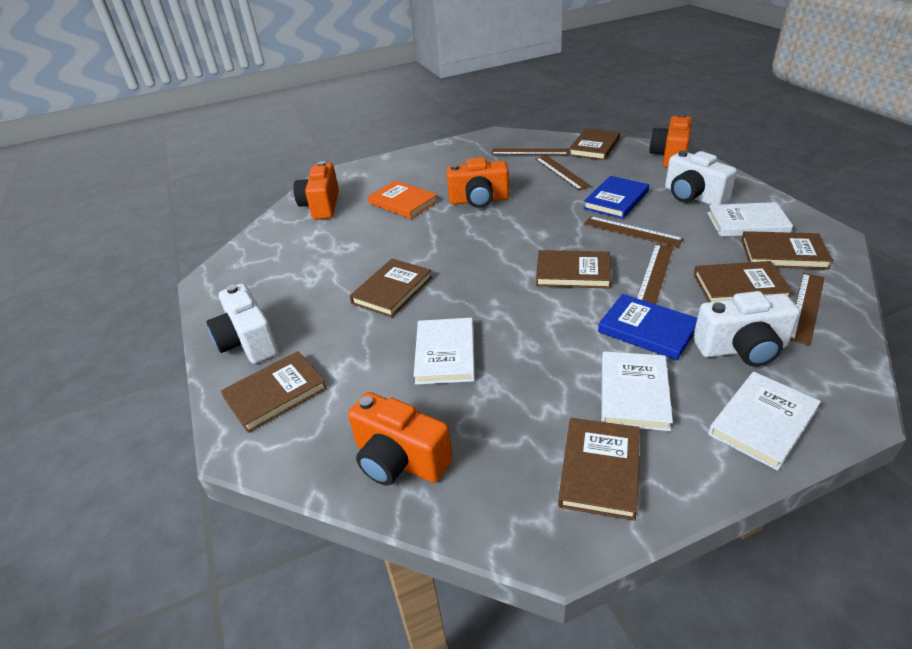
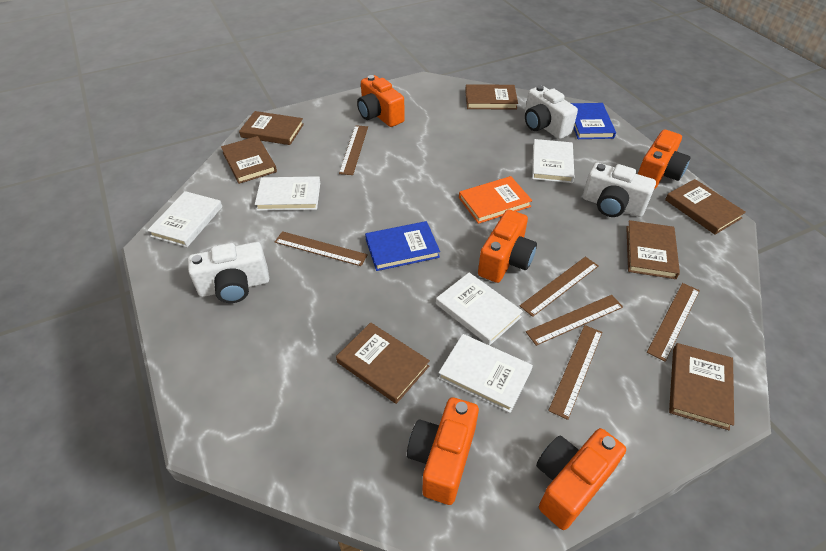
brown ruler: [491,148,569,155] [535,155,591,191] [584,216,684,247] [637,244,673,304] [790,273,825,346] = 5 -> [275,231,368,266] [339,125,368,175] [520,257,599,317] [526,295,623,346] [548,325,602,420] [647,283,700,362] = 6
orange camera: [293,161,339,220] [348,392,453,486] [447,157,509,208] [649,114,692,168] = 4 -> [357,75,405,127] [407,397,479,505] [478,209,537,283] [536,428,626,530] [638,130,690,189] = 5
white book: [414,318,475,385] [601,351,673,431] [707,202,793,237] [708,372,821,471] = 4 -> [147,191,222,247] [255,176,320,211] [436,272,523,346] [438,334,533,413] [532,139,574,183] = 5

